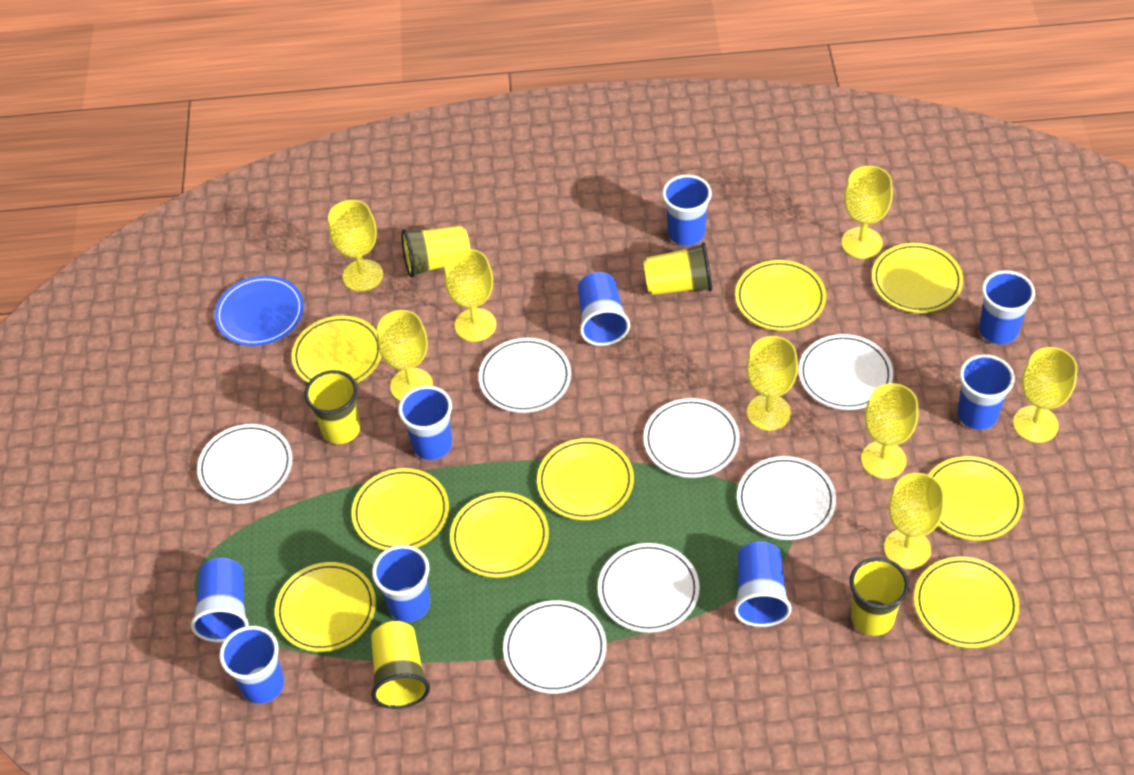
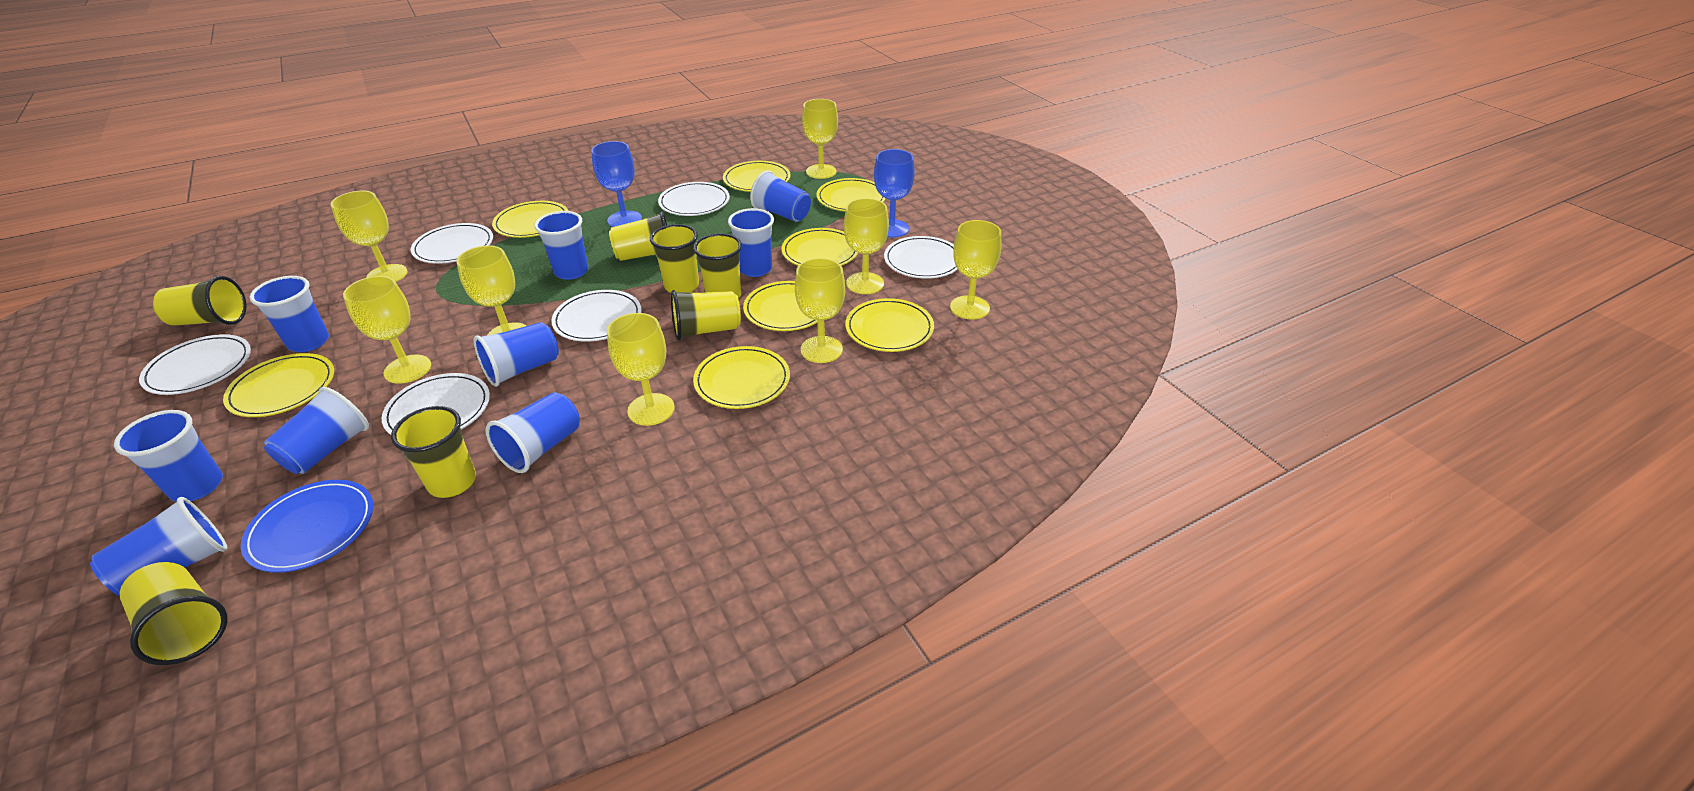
blue goblet: none = 0 -> [591,141,642,227] [874,149,915,238] = 2
white plate: [197,424,293,504] [479,338,571,413] [503,600,607,694] [598,543,700,633] [644,398,740,478] [737,456,836,540] [799,334,893,410] = 7 -> [139,334,251,395] [382,373,490,435] [411,223,493,264] [551,290,642,342] [658,182,730,216] [884,236,958,279] = 6
yellow cup: [305,370,361,444] [371,621,430,709] [401,225,470,278] [643,242,712,295] [850,557,909,636] = 5 -> [119,562,227,665] [153,276,247,326] [391,406,476,498] [609,211,667,261] [650,224,699,293] [671,290,741,340] [693,233,742,299] = 7
yellow plate: [275,562,376,652] [292,316,381,383] [352,468,449,550] [450,492,549,578] [537,438,634,520] [735,260,826,331] [872,243,963,313] [914,557,1019,648] [928,456,1024,541] = 9 -> [223,353,334,417] [492,201,569,238] [693,346,790,409] [723,161,791,192] [743,281,818,331] [782,228,858,266] [816,178,886,211] [845,298,934,352] = 8

